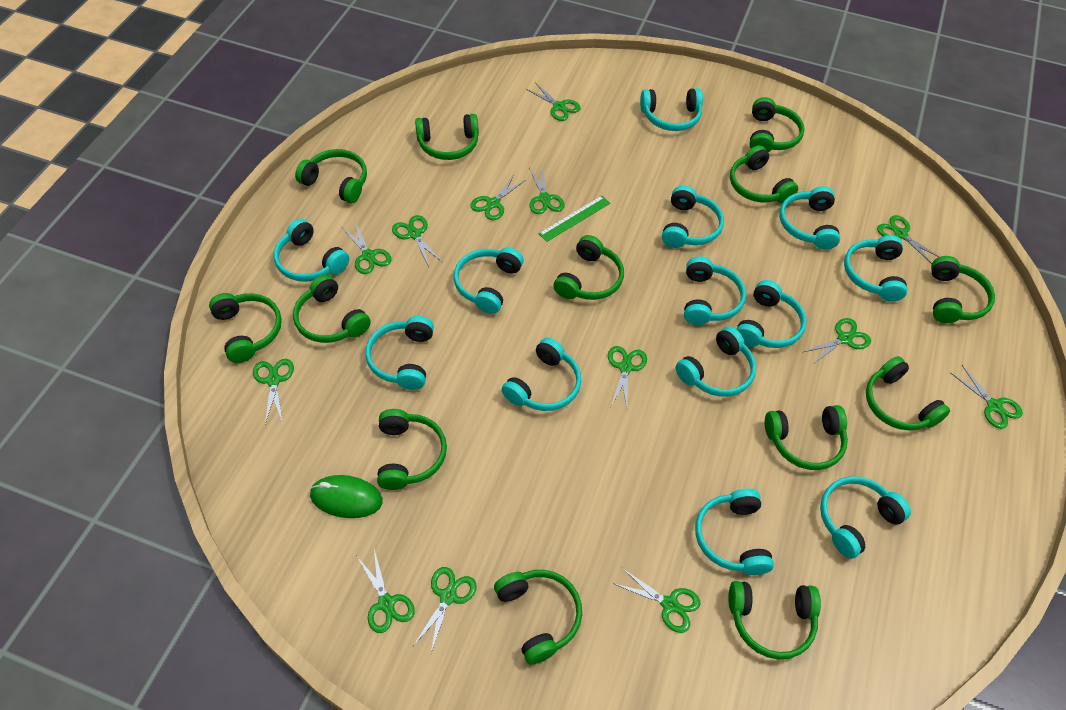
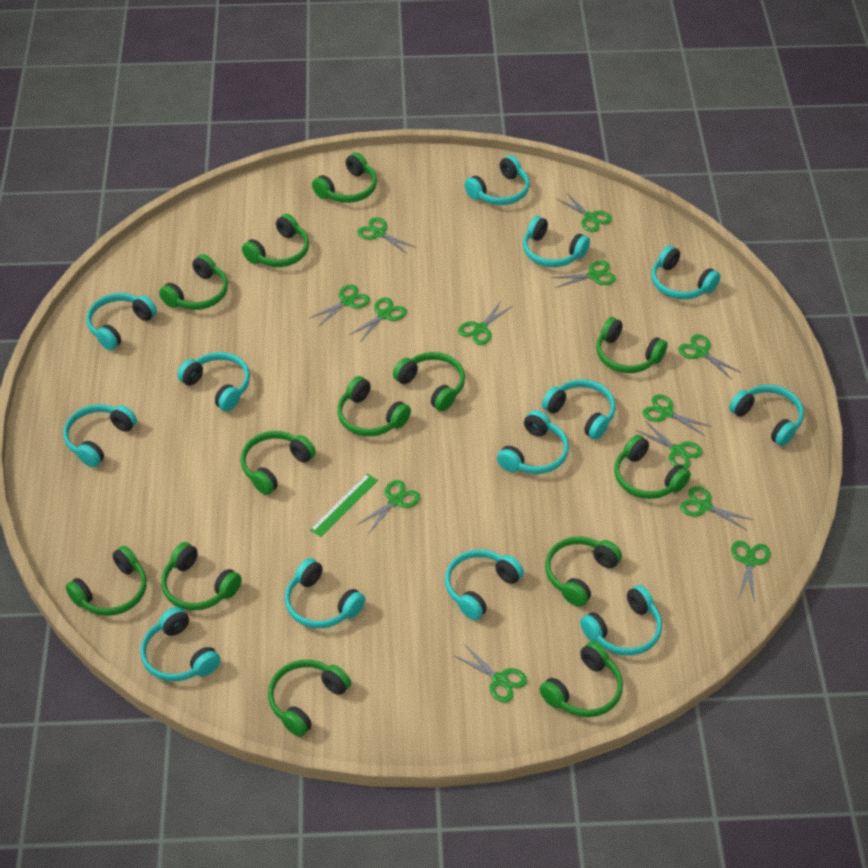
green mouse: [310,475,383,518] = 1 -> none = 0

